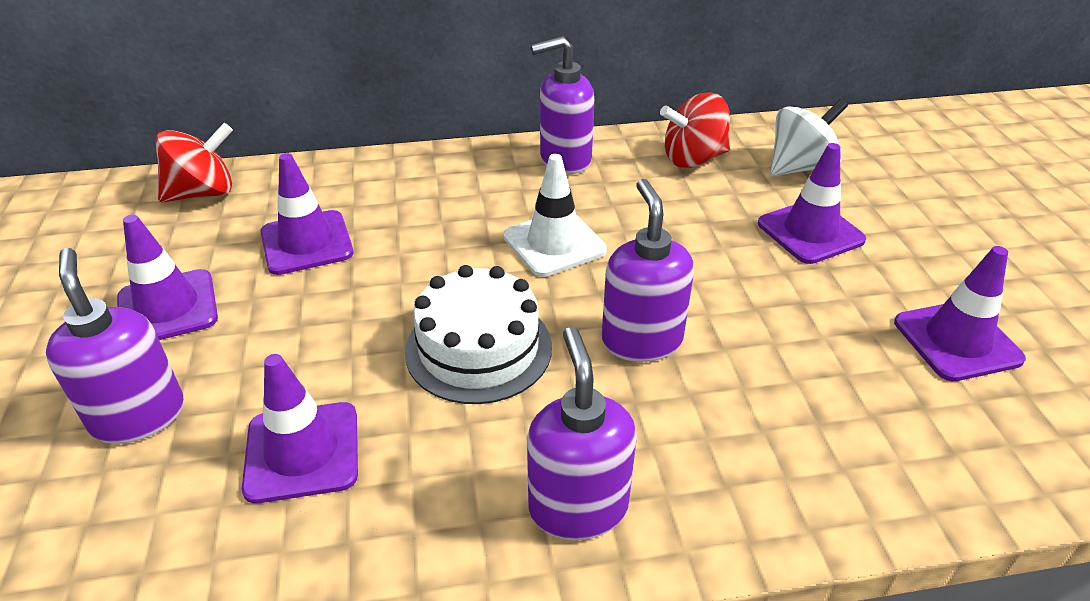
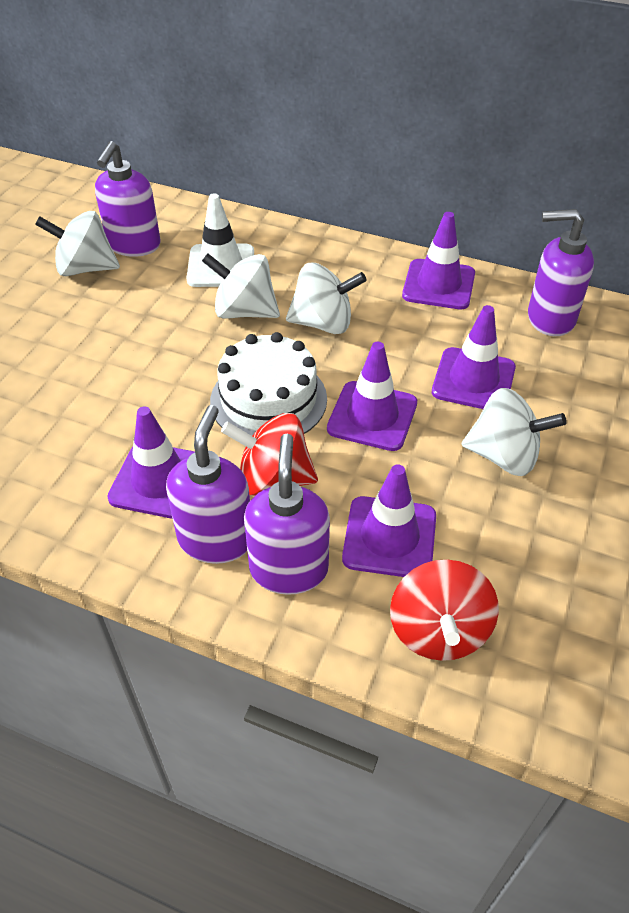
white spinning top: [770,99,848,176] = 1 -> [35,211,120,276] [202,253,280,319] [286,263,367,334] [462,388,567,476] = 4

